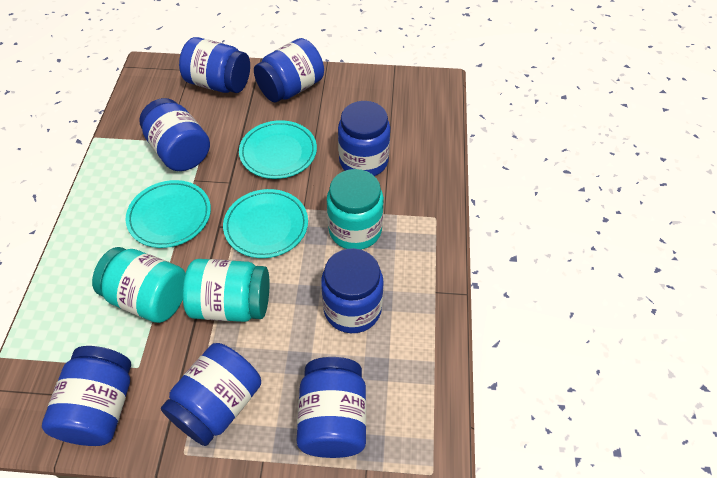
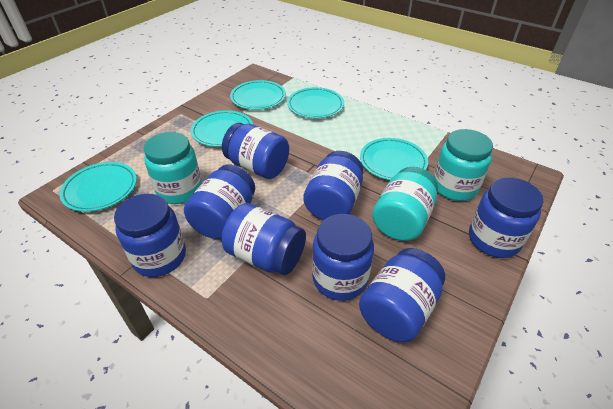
turquoise plate: [126,180,211,248] [223,189,308,258] [239,120,317,179] = 3 -> [59,162,137,212] [191,110,253,147] [230,80,286,110] [287,87,344,118] [360,138,428,180] = 5

